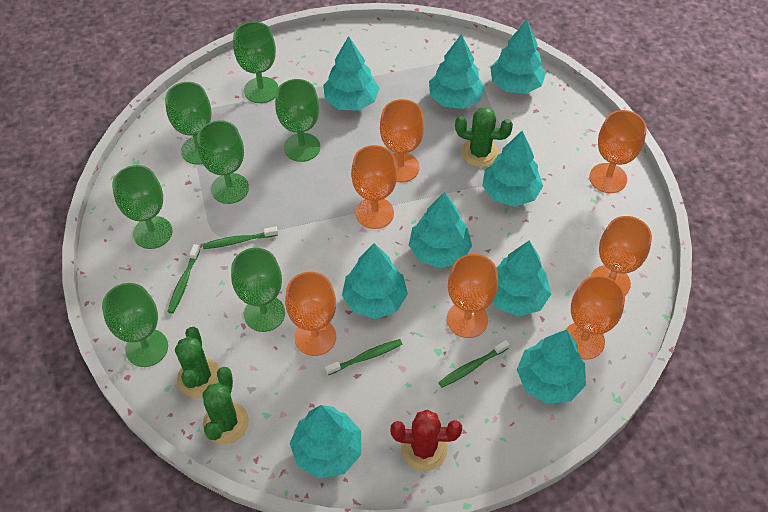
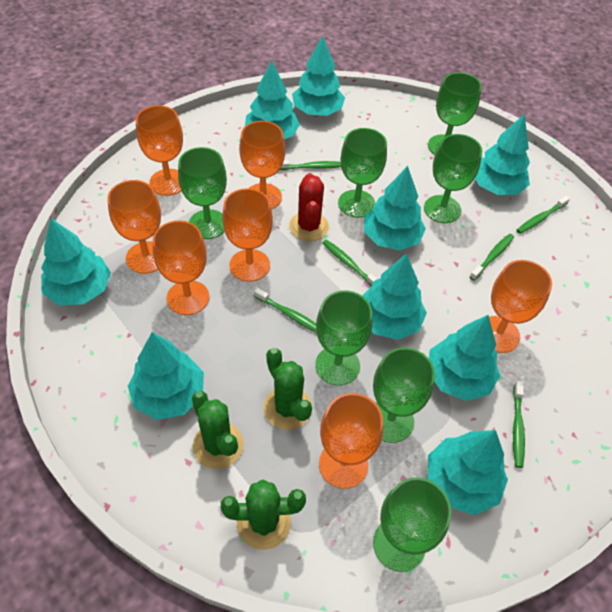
green toothbrush: [167,244,200,314] [202,227,278,249] [325,339,403,375] [438,340,510,388] = 4 -> [254,288,317,333] [280,160,341,170] [322,240,377,287] [470,234,514,281] [513,381,525,468] [516,196,570,234] = 6

